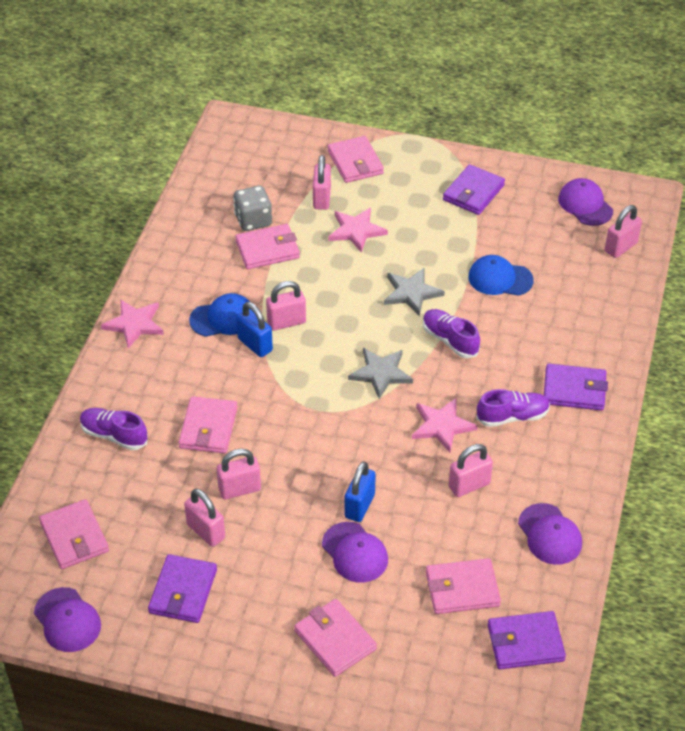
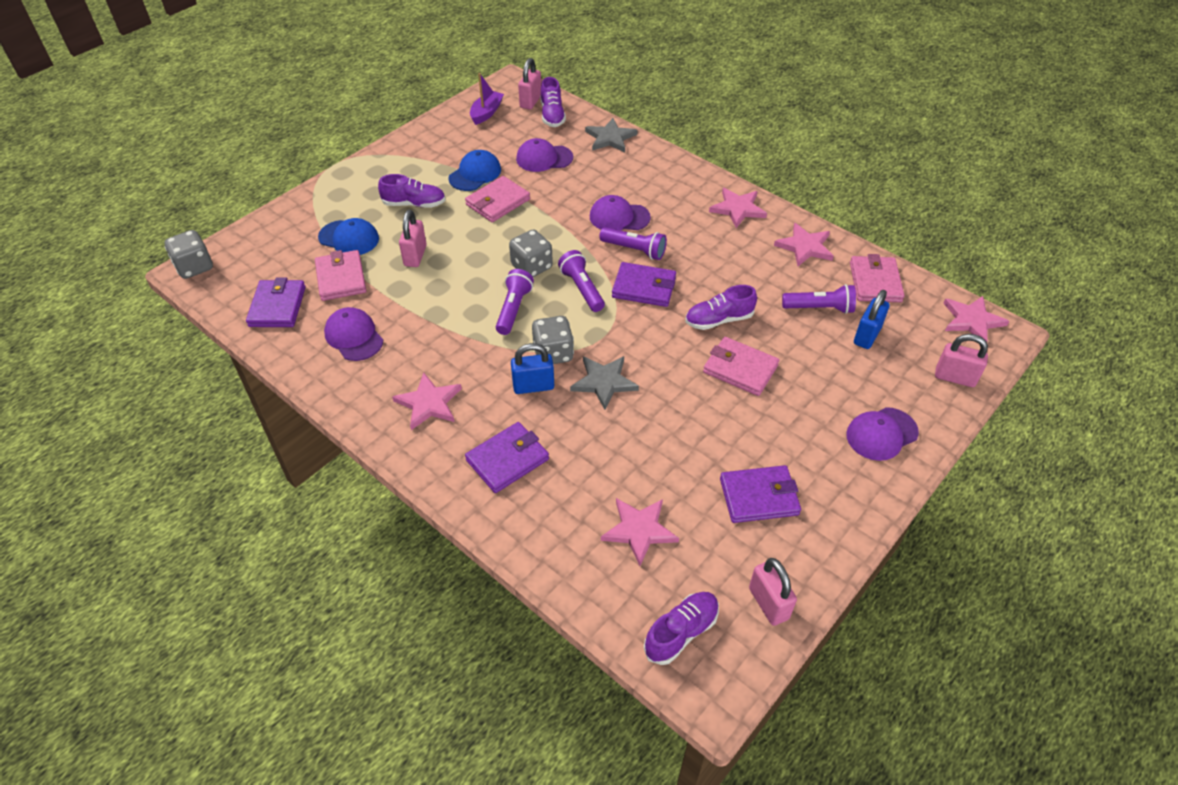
grey dice: [233,186,272,231] = 1 -> [164,230,213,279] [509,229,553,277] [532,316,574,364] = 3
pink padlock: [184,489,225,547] [217,449,261,499] [266,281,306,331] [313,155,331,210] [449,444,493,497] [605,205,642,258] = 6 -> [399,210,427,267] [518,58,541,110] [749,558,797,626] [935,334,988,387] = 4
pink star: [101,299,164,349] [328,208,388,253] [412,398,478,453] = 3 -> [392,373,462,430] [601,498,679,566] [709,188,767,228] [774,223,834,266] [943,296,1009,342] = 5
pink wallet: [39,499,109,569] [178,396,237,453] [235,224,300,269] [294,599,377,677] [328,136,384,183] [426,558,501,614] = 6 -> [315,250,367,301] [465,176,530,222] [703,337,779,396] [850,254,905,302] = 4
purple boat: none = 0 -> [470,73,504,125] = 1
purple flashlight: none = 0 -> [496,269,534,335] [558,250,605,312] [599,227,667,260] [782,284,856,314] = 4
purple shoe: [80,408,148,450] [423,309,480,358] [476,389,550,427] = 3 -> [378,174,446,208] [540,77,566,127] [644,592,719,665] [685,285,757,330] = 4

